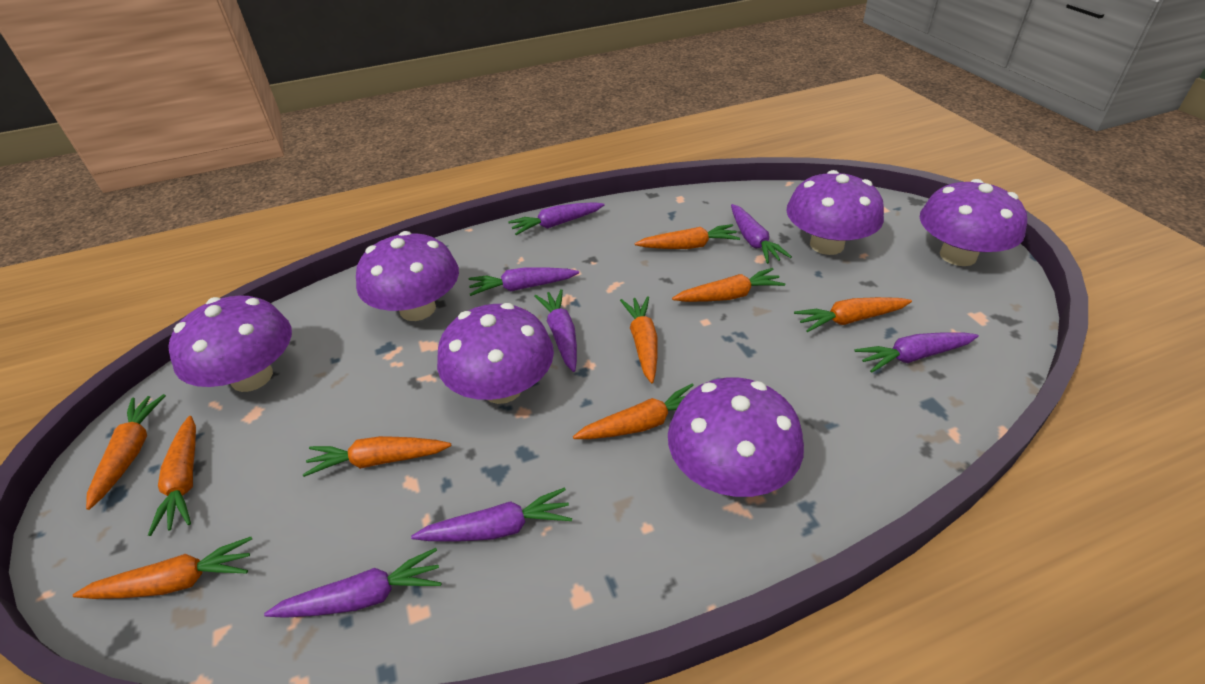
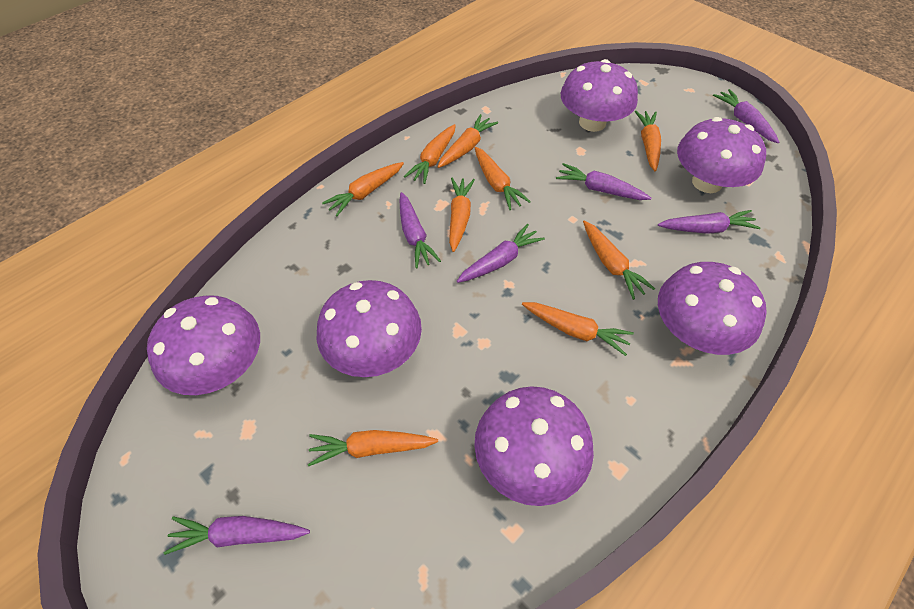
purple carrot: [264,548,442,618] [411,487,572,542] [468,267,579,296] [508,202,605,235] [534,289,577,372] [731,204,792,264] [855,332,979,373] = 7 -> [164,516,310,555] [400,192,441,269] [457,224,545,283] [556,163,651,200] [658,210,760,234] [713,89,779,143] = 6

